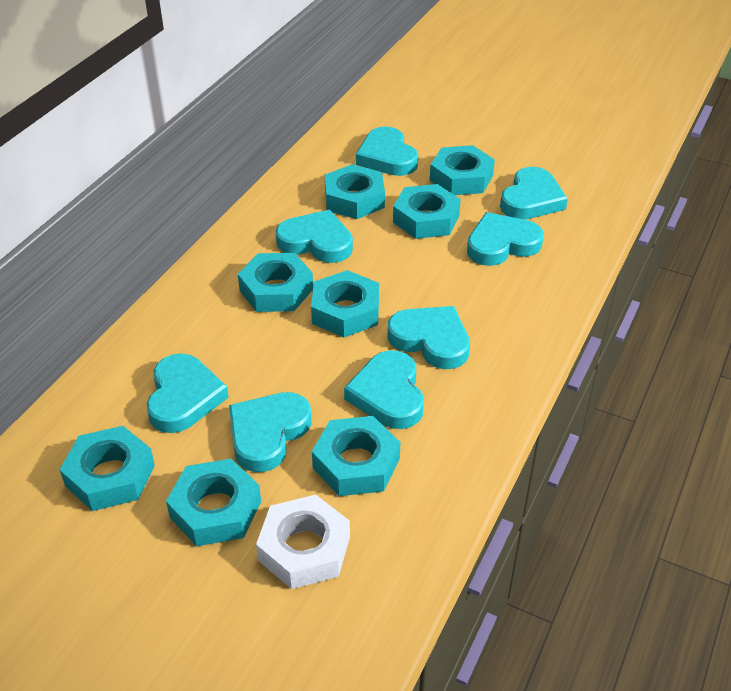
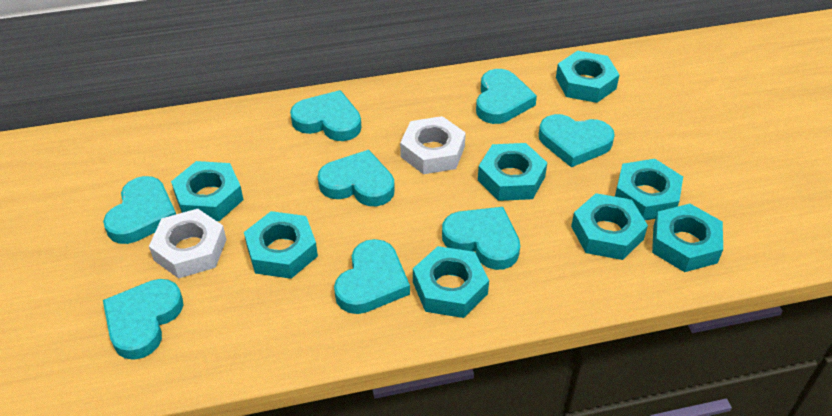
white nut: [256,495,350,589] = 1 -> [149,209,227,279] [400,116,466,174] = 2

